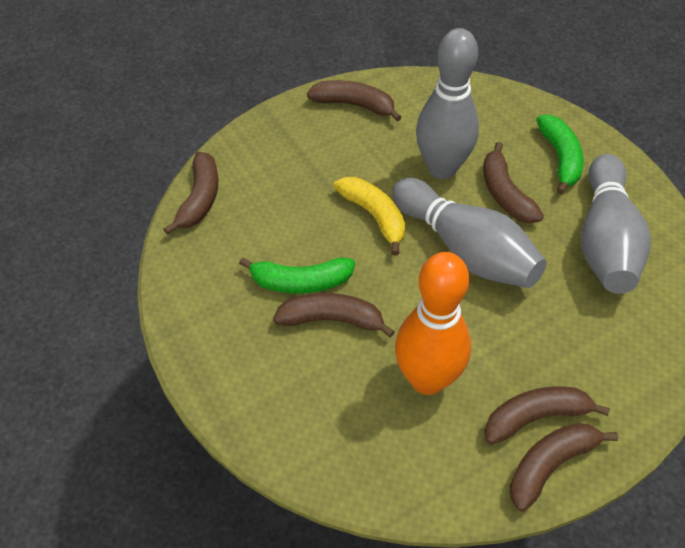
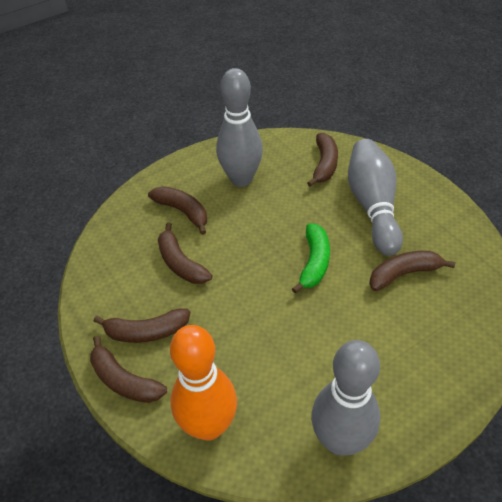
green banana: [239,257,355,293] [536,114,583,195] = 2 -> [292,223,330,294] = 1
yellow banana: [333,177,405,255] = 1 -> none = 0

